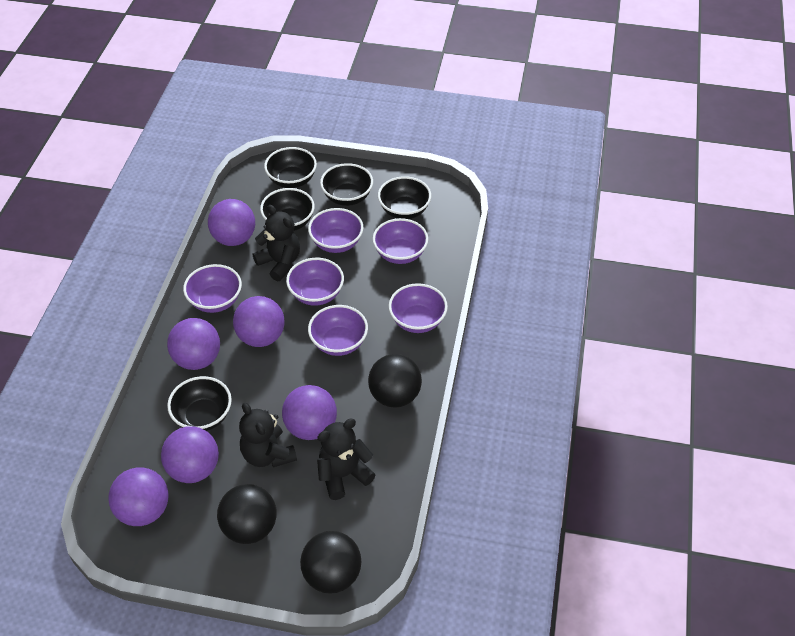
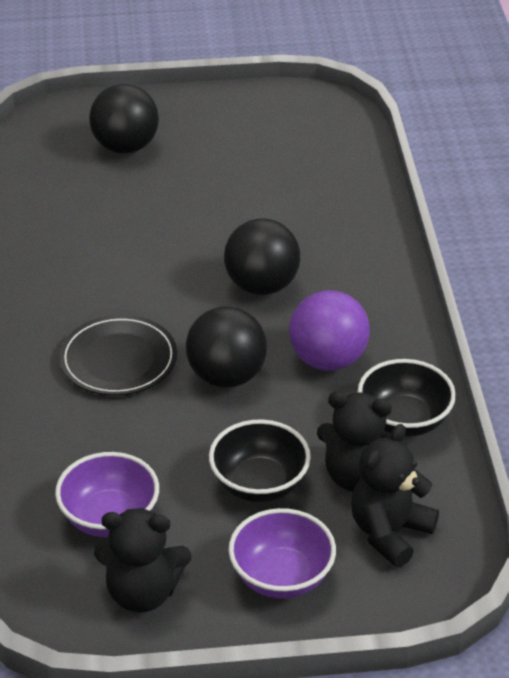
black bowl: [167,376,232,431] [260,188,315,231] [264,147,317,188] [320,163,373,206] [378,176,431,219] = 5 -> [209,420,311,502] [358,359,456,437] = 2
black plate: none = 0 -> [59,315,177,396] = 1
purple ball: [108,467,169,526] [161,426,219,483] [167,318,220,370] [208,199,255,246] [233,296,285,347] [282,385,337,440] = 6 -> [289,290,370,371] = 1
purple bowl: [183,264,242,313] [286,258,344,306] [308,208,364,253] [308,305,368,356] [373,218,428,264] [389,283,448,333] = 6 -> [55,452,159,537] [229,508,336,599] = 2

